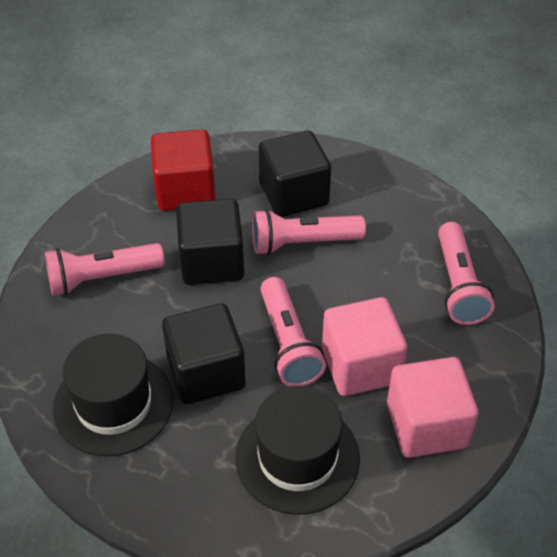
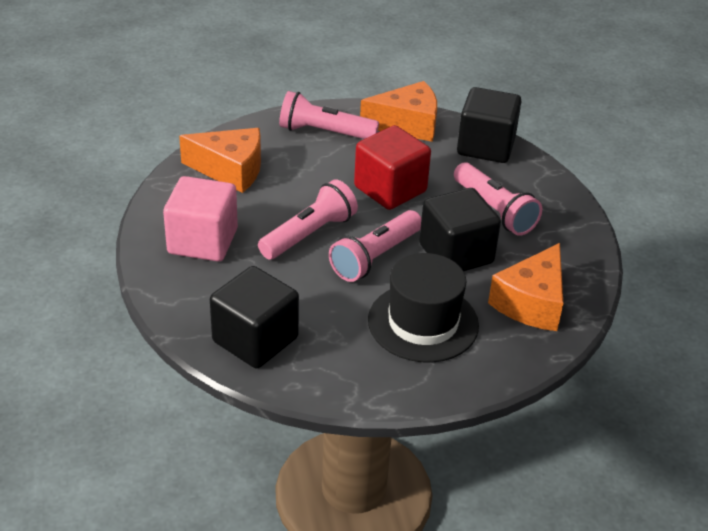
black hat: [53,333,174,456] [235,386,360,515] = 2 -> [368,253,479,362] = 1
orange cheese: none = 0 -> [179,128,261,193] [360,81,437,142] [488,243,563,331] = 3
pink cube: [322,297,407,396] [387,357,478,458] = 2 -> [163,176,238,262] = 1

